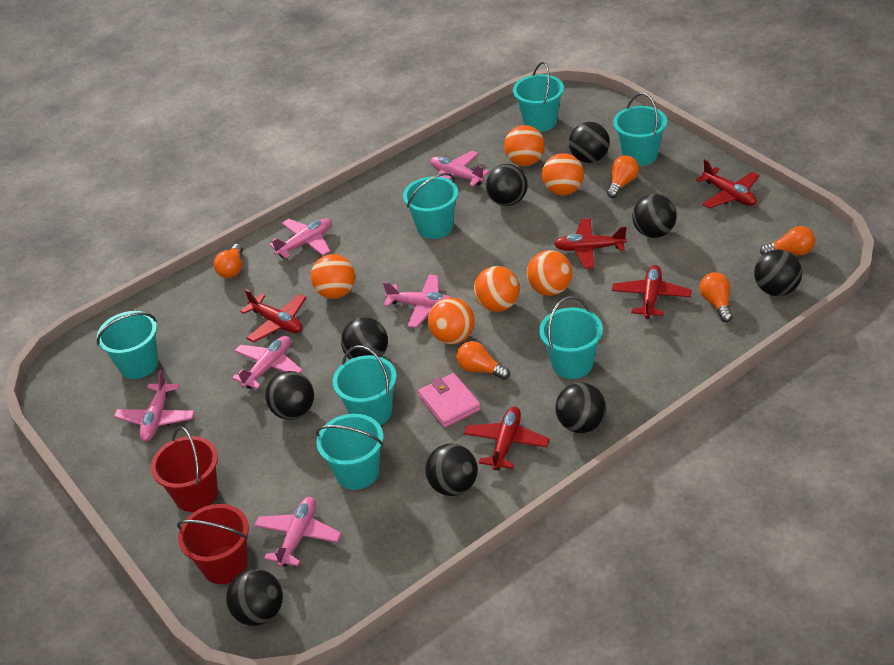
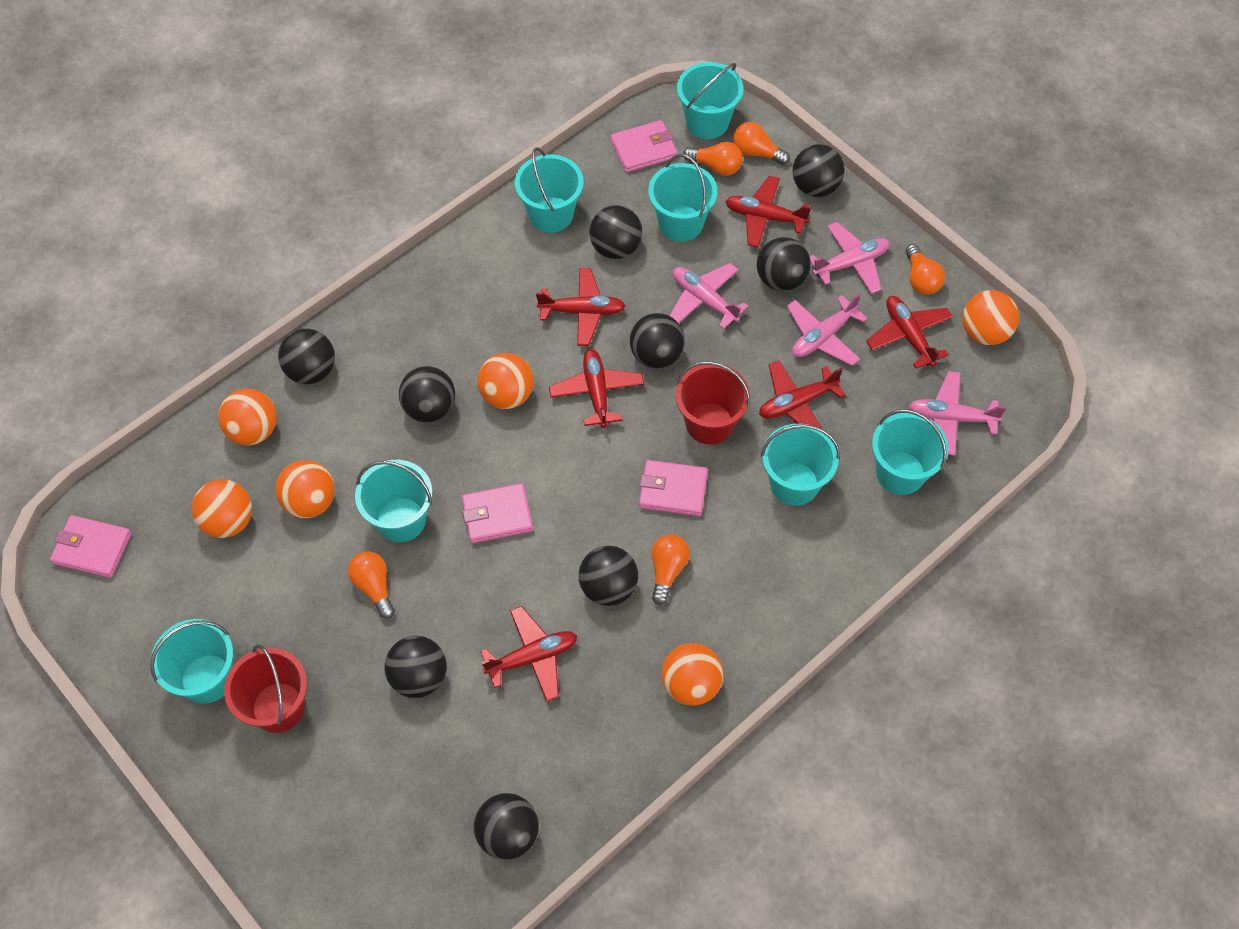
pink plane: [114,370,195,442] [232,336,303,389] [254,497,342,567] [269,219,332,259] [383,274,452,328] [430,151,490,187] = 6 -> [669,263,748,329] [787,293,868,366] [810,222,890,294] [909,371,1006,456] = 4
pink wallet: [418,373,481,428] = 1 -> [50,515,131,578] [461,483,533,543] [611,120,678,173] [639,460,708,516] = 4
red plane: [240,289,306,343] [464,406,550,470] [554,219,627,269] [612,265,692,319] [696,160,760,208] = 5 -> [480,606,577,702] [536,268,626,346] [549,349,644,428] [725,176,811,248] [759,360,846,429] [866,296,953,369] = 6

